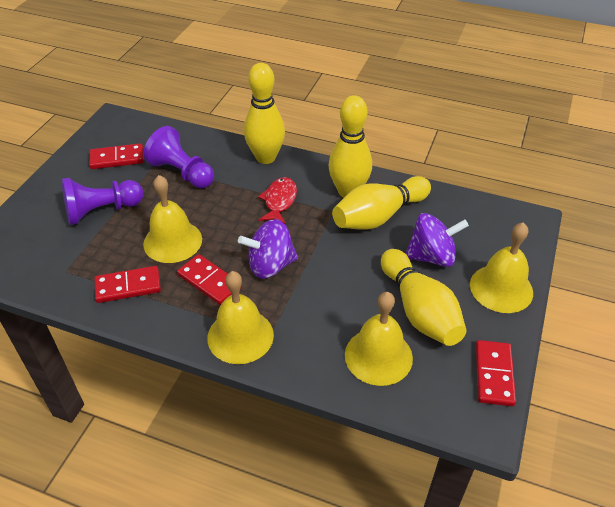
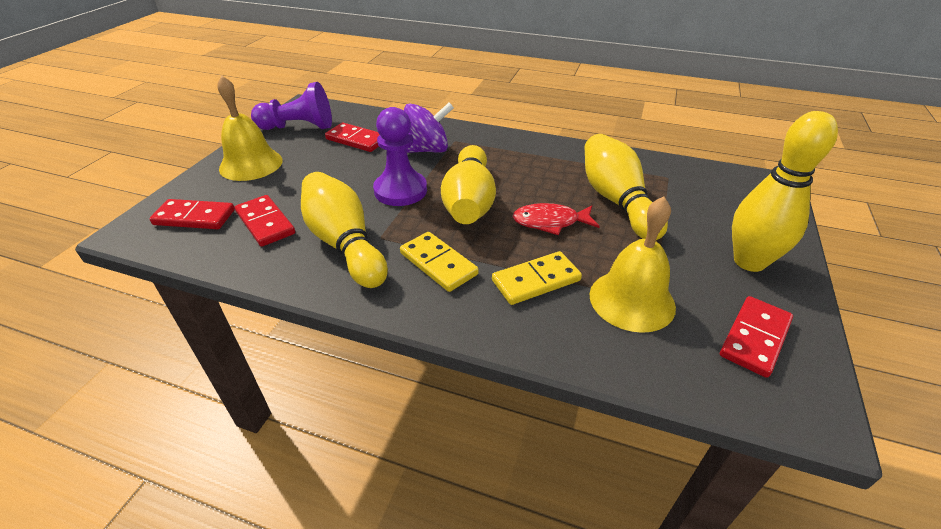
purple spinning top: [238,219,298,279] [405,213,469,267] = 2 -> [404,102,454,153] = 1
yellow bell: [143,175,202,263] [207,271,274,364] [345,292,413,386] [470,222,533,313] = 4 -> [217,76,282,181] [590,197,676,333] = 2
yellow domino: none = 0 -> [400,232,479,292] [492,251,582,305] = 2

